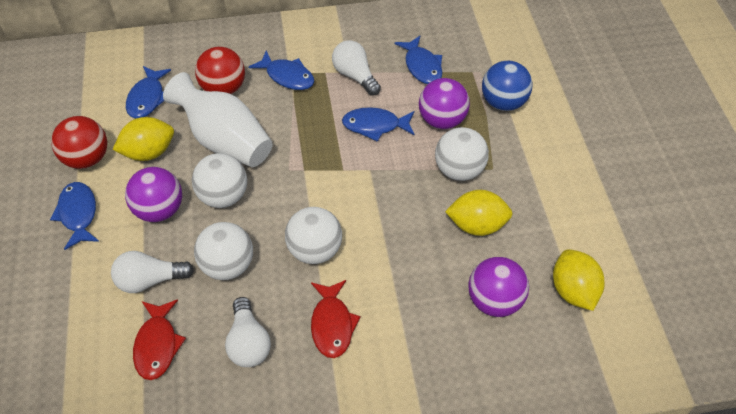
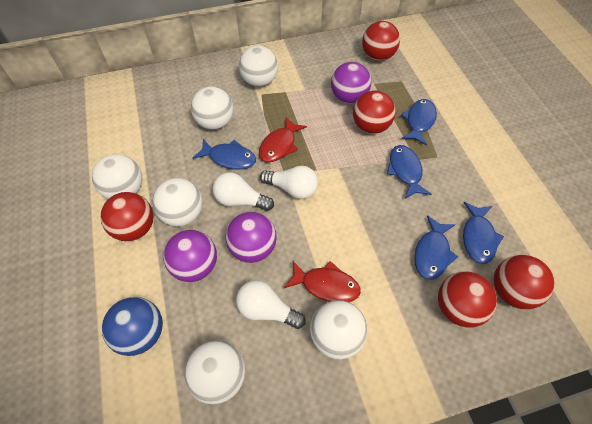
red ball: [51,116,107,169] [195,47,245,94] = 2 -> [100,192,154,241] [353,91,396,134] [362,21,400,61] [438,271,497,328] [494,255,555,309] = 5
white ball: [192,153,247,208] [194,222,253,280] [285,207,342,264] [435,127,489,181] = 4 -> [92,154,142,199] [152,178,203,226] [184,340,245,404] [191,87,233,130] [239,46,278,87] [310,300,368,359] = 6
white vase: [163,72,273,167] = 1 -> none = 0
yellow lemon: [113,117,174,161] [445,190,512,236] [553,249,605,311] = 3 -> none = 0

